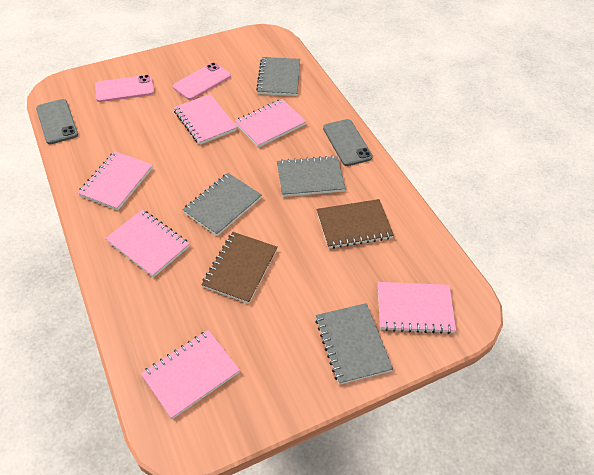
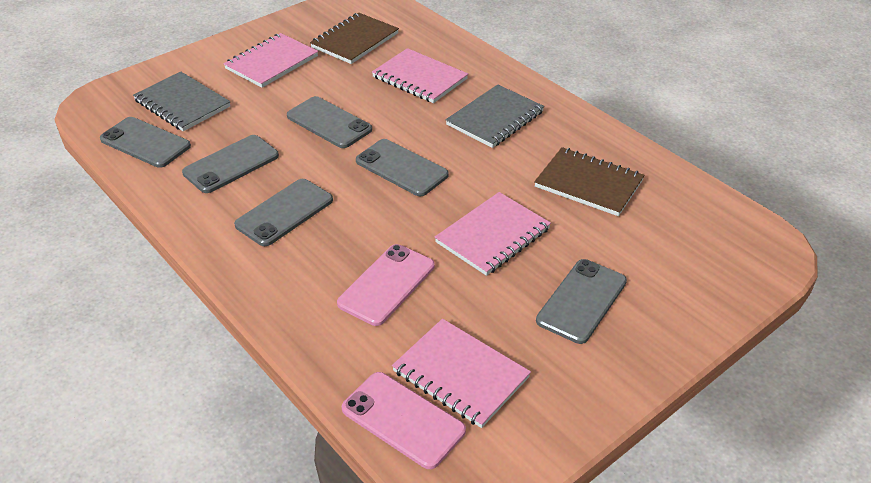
grey notebook: [182,173,262,236] [256,57,300,96] [277,155,346,197] [316,303,393,385] = 4 -> [133,72,230,131] [446,85,544,148] = 2
grey phone: [36,99,78,144] [323,119,373,166] = 2 -> [100,117,191,168] [182,135,279,193] [234,179,333,246] [287,96,372,148] [356,139,449,196] [536,259,627,344] = 6
pink notebook: [78,151,153,210] [105,209,190,278] [141,330,240,419] [173,94,237,145] [235,99,307,147] [378,282,456,334] = 6 -> [224,33,318,88] [372,48,468,103] [392,319,531,428] [435,192,551,276] = 4

